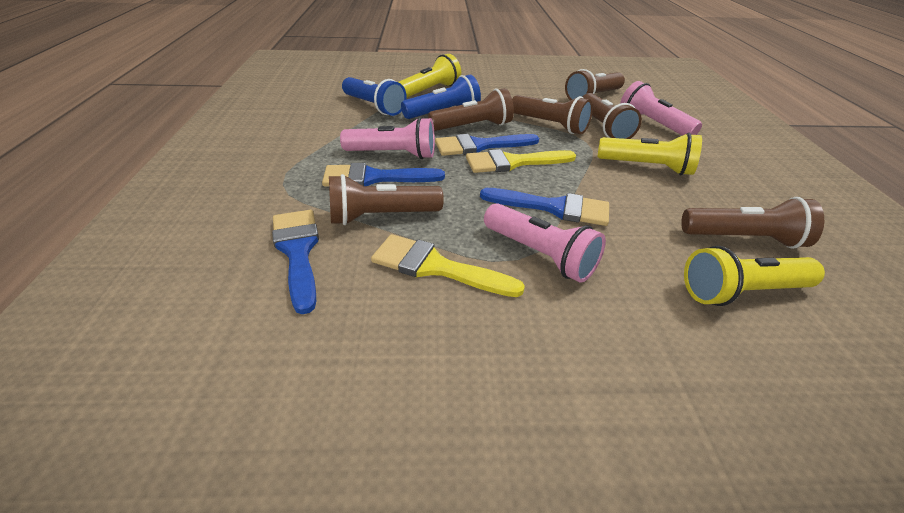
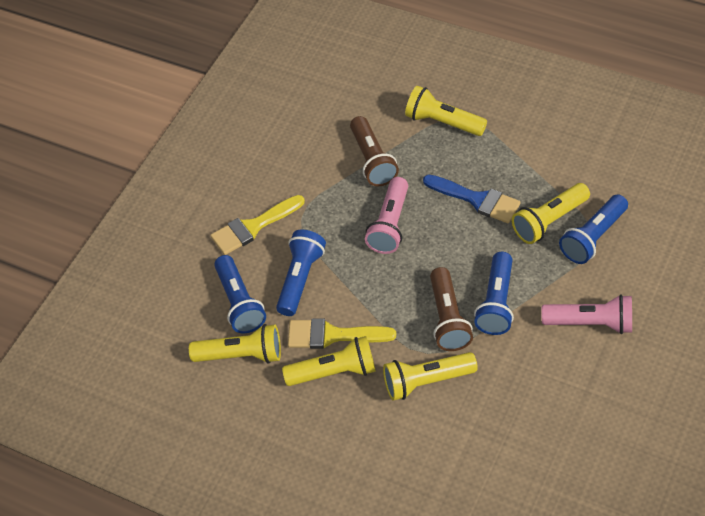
blue brush: [272,210,319,314] [322,163,445,187] [435,134,539,156] [480,188,609,226] = 4 -> [423,174,521,223] = 1
blue flashlight: [342,77,407,116] [401,75,481,119] = 2 -> [214,255,266,333] [276,230,326,316] [474,252,514,335] [559,194,628,264] = 4
brown flashlight: [329,174,444,225] [428,88,514,131] [512,95,593,134] [565,69,625,101] [582,93,642,139] [681,197,824,249] = 6 -> [350,116,399,186] [430,267,473,351] = 2
pink flashlight: [340,117,435,159] [484,203,606,283] [620,81,702,136] = 3 -> [365,177,408,254] [542,294,632,334] = 2
yellow flashlight: [398,54,461,98] [598,133,702,176] [684,246,825,306] = 3 -> [189,324,281,364] [282,336,376,386] [383,352,478,401] [405,86,487,136] [512,183,590,244] = 5

